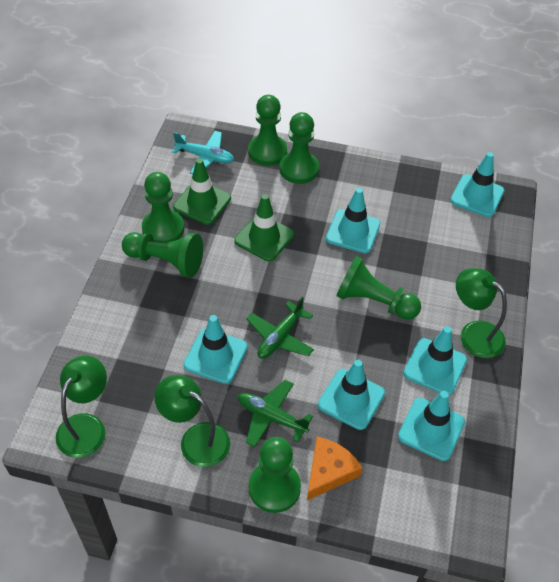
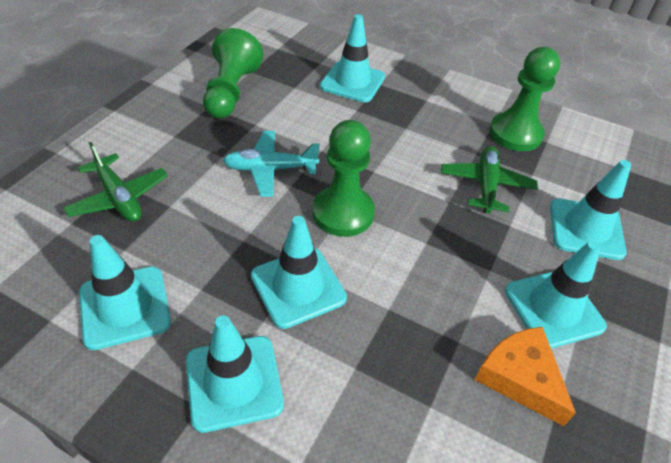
green lamp: [56,355,107,458] [154,375,230,467] [456,268,507,358] = 3 -> none = 0
green pawn: [122,232,203,278] [142,172,184,242] [248,95,287,166] [249,437,301,513] [280,112,319,184] [336,256,421,320] = 6 -> [203,28,263,119] [312,120,375,237] [489,47,560,151] = 3
green traffic cone: [173,158,231,225] [234,194,294,262] = 2 -> none = 0

